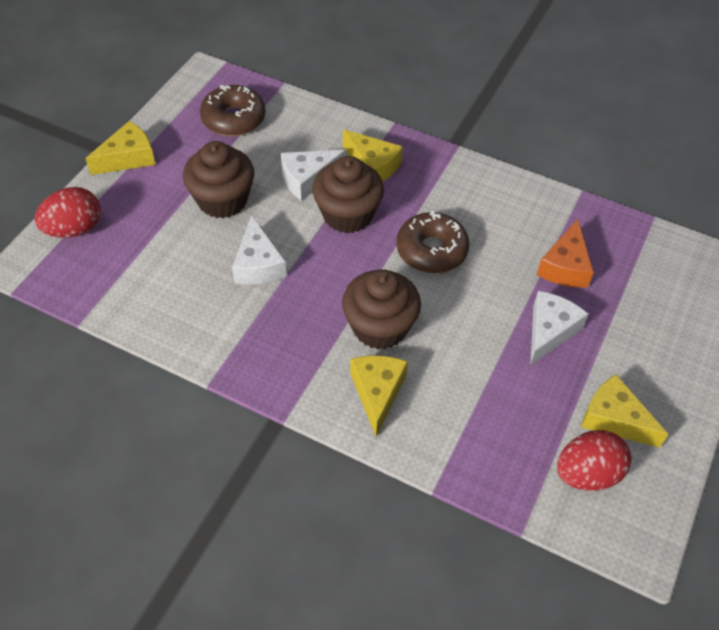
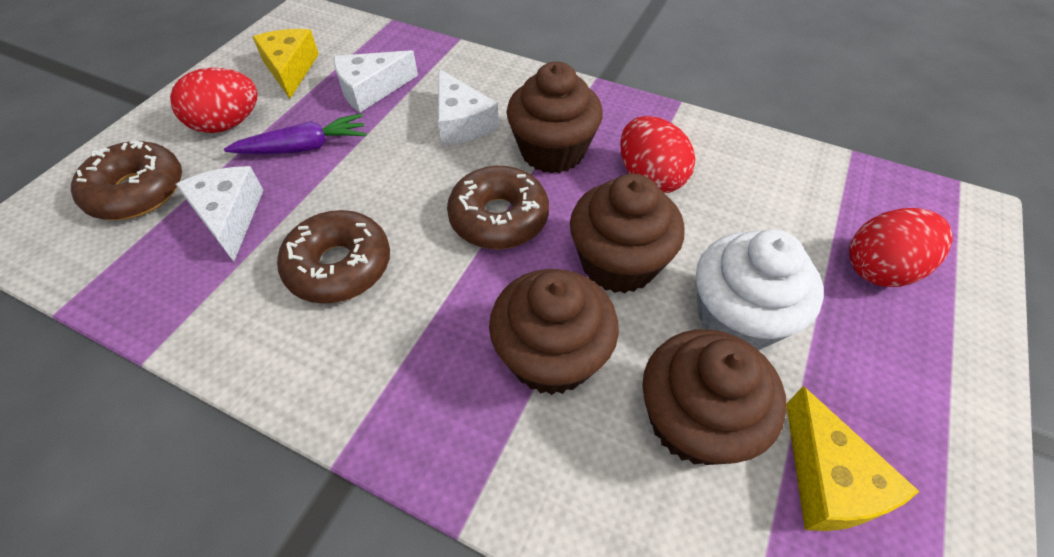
brown cupcake: [183,141,254,218] [312,156,384,233] [342,269,421,350] = 3 -> [489,269,619,395] [507,62,603,174] [570,174,685,293] [642,329,787,465] = 4
brown donut: [200,85,266,136] [396,211,469,273] = 2 -> [71,141,182,220] [277,210,390,304] [447,166,549,249] = 3
orange cheese: [537,219,594,288] = 1 -> none = 0
purple carrot: none = 0 -> [224,113,367,154] = 1
red egg: [34,187,100,238] [557,430,631,491] = 2 -> [170,68,258,133] [620,116,695,193] [849,208,953,287] = 3
white cupcake: none = 0 -> [696,229,824,351] = 1
yellow cheese: [85,121,156,175] [343,129,403,182] [350,355,408,436] [581,374,669,448] = 4 -> [253,29,319,99] [786,386,920,531] = 2

